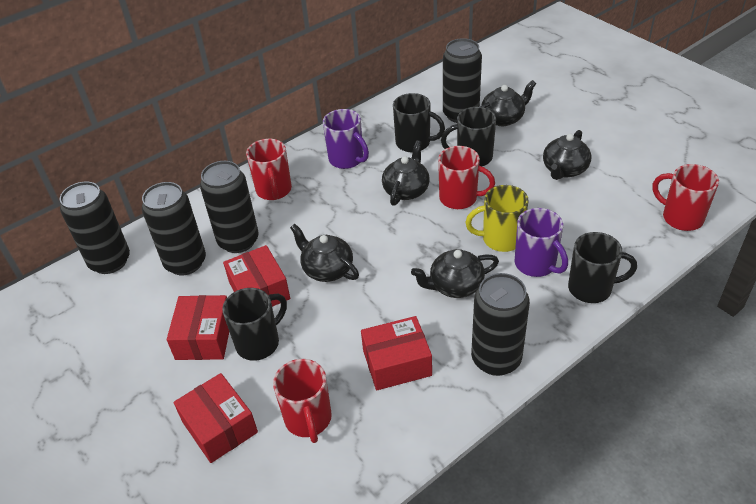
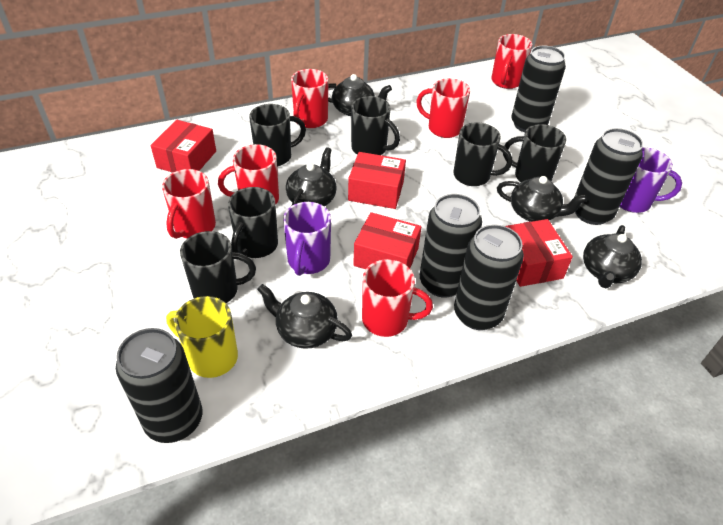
black mug: [222,288,287,361] [393,93,445,153] [441,107,496,166] [568,232,637,303] = 4 -> [180,231,256,303] [228,187,278,258] [249,104,306,167] [351,96,400,155] [453,122,512,186] [503,124,566,182] = 6
red mug: [246,139,292,200] [273,359,332,443] [438,146,495,209] [652,164,719,231] = 4 -> [162,169,216,239] [218,144,279,205] [291,69,328,128] [362,259,433,337] [416,78,470,138] [491,34,532,89] = 6

